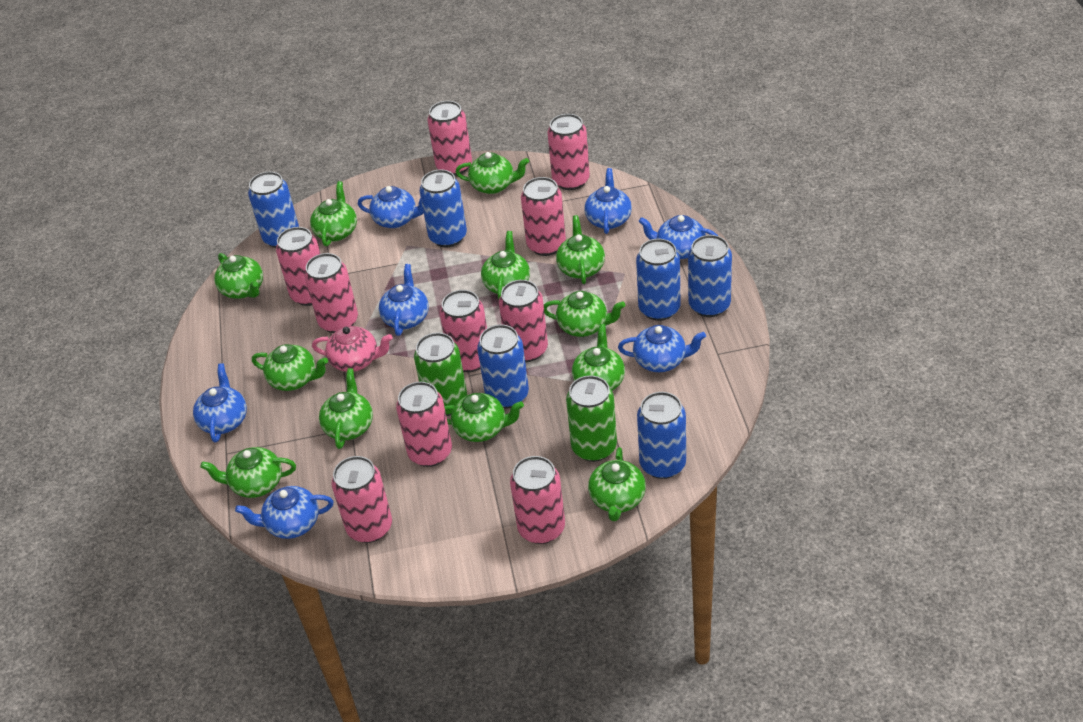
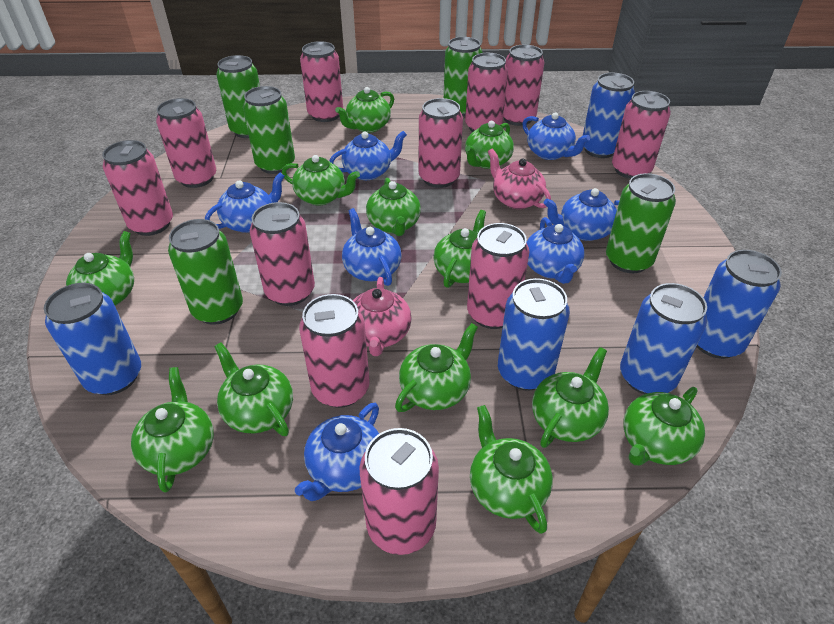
blue can: [248,172,299,248] [420,169,467,247] [477,325,529,408] [636,239,681,321] [637,392,686,479] [688,235,732,317] = 6 -> [44,283,141,395] [498,278,570,391] [583,73,635,158] [620,283,707,394] [696,250,782,359] = 5
green can: [414,333,467,416] [566,375,617,462] = 2 -> [168,219,243,325] [216,55,260,138] [243,86,295,174] [444,37,483,117] [606,173,676,273] = 5
pink can: [276,227,320,306] [305,253,358,333] [331,456,392,543] [396,382,452,467] [428,101,472,176] [440,290,487,372] [499,280,548,362] [510,456,565,544] [521,177,566,256] [547,114,590,190] = 10 -> [102,140,173,236] [156,98,216,188] [250,202,315,306] [299,294,369,408] [300,41,343,122] [359,428,439,555] [419,98,463,188] [465,53,508,132] [467,223,529,329] [503,45,544,126] [612,91,671,179] = 11
pink teapot: [312,326,393,372] = 1 -> [353,277,412,356] [488,148,551,209] = 2

